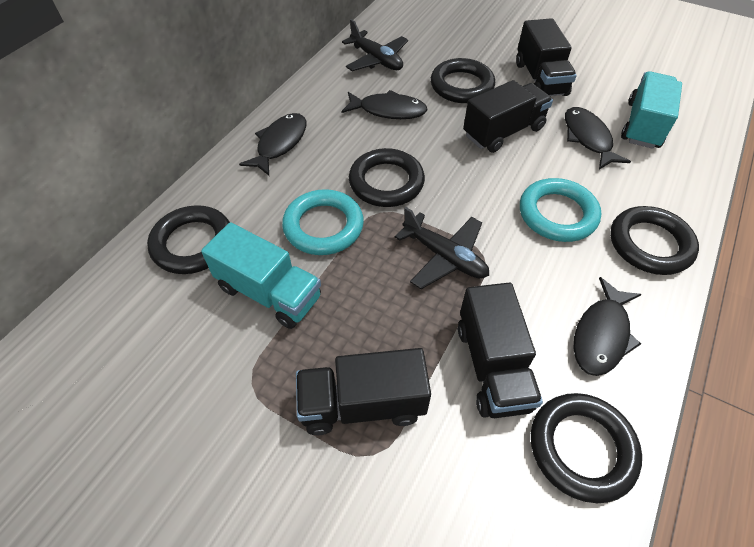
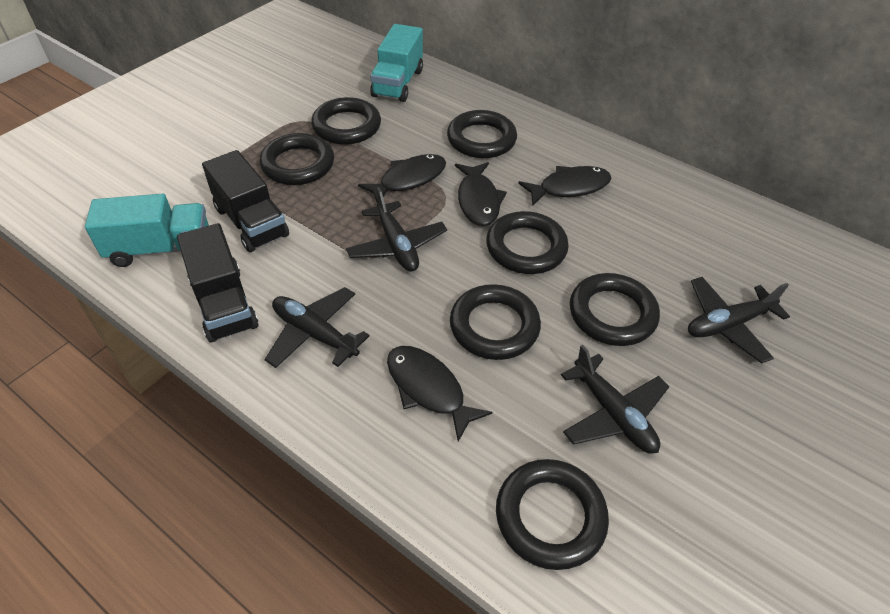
black plane: [342,19,408,71] [395,207,489,289] = 2 -> [265,287,369,368] [346,187,447,272] [561,345,669,453] [688,277,790,364] = 4
black ring: [147,205,229,274] [349,148,425,207] [431,58,495,103] [531,393,642,503] [610,206,699,275] = 5 -> [260,133,334,185] [311,97,381,145] [447,110,517,158] [450,284,541,360] [486,211,569,274] [496,459,609,570] [570,273,660,346] = 7
black truck: [296,348,431,435] [458,283,543,418] [463,80,553,153] [516,18,577,96] = 4 -> [177,223,258,342] [202,150,289,252] = 2
turquoise ring: [282,189,364,255] [520,178,601,242] = 2 -> none = 0

